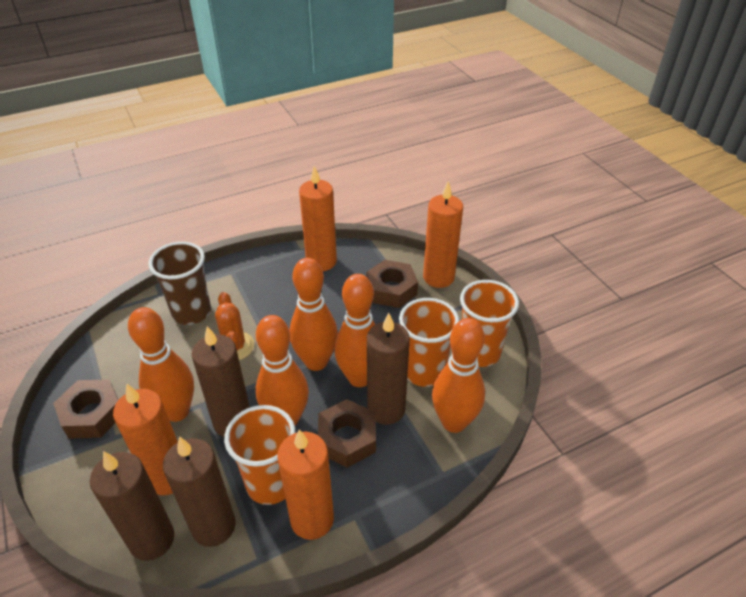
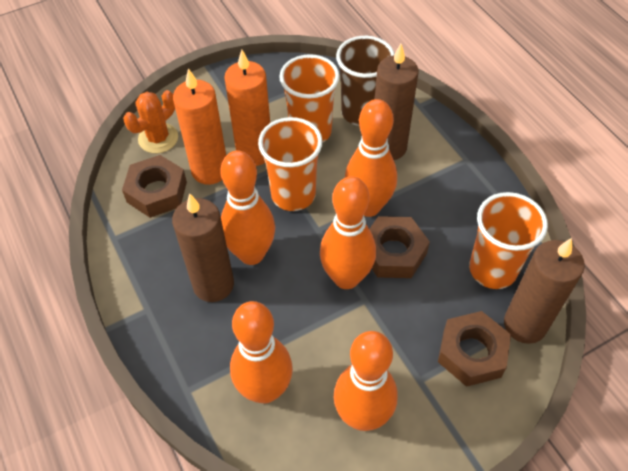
brown candle: [90,451,174,561] [163,436,236,547] [192,326,250,437] [367,313,410,425] = 4 -> [172,193,234,302] [375,44,419,160] [504,238,585,344] = 3
orange candle: [113,384,178,495] [277,429,334,540] [299,166,337,271] [423,181,463,288] = 4 -> [173,68,226,185] [224,50,270,166] = 2

